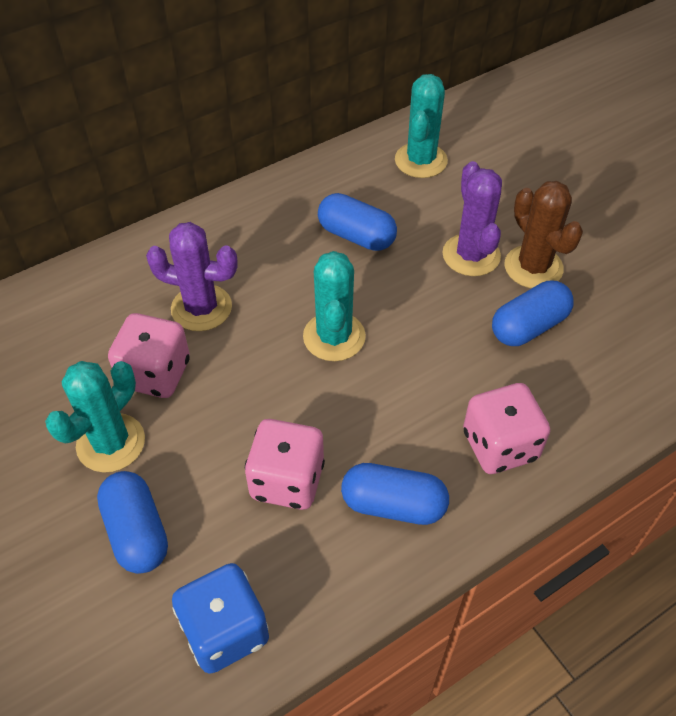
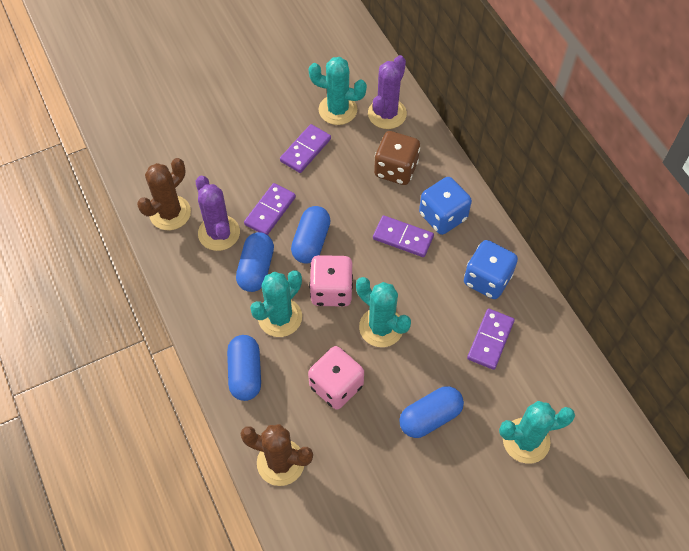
blue dice: [172,563,269,674] = 1 -> [419,177,472,235] [464,240,518,299] = 2
brown cactus: [504,181,583,288] = 1 -> [137,158,191,230] [240,424,313,486] = 2
brown dice: none = 0 -> [374,131,420,185] = 1
pink dice: [108,313,190,398] [245,419,325,510] [463,383,550,474] = 3 -> [308,346,364,410] [309,255,353,307] = 2
purple domino: none = 0 -> [244,183,296,235] [280,124,331,173] [373,215,434,257] [467,309,515,370] = 4
turquoise cactus: [45,361,145,472] [303,251,366,361] [395,74,448,178] = 3 -> [250,270,302,337] [309,57,367,125] [356,277,411,347] [499,401,575,464] = 4

